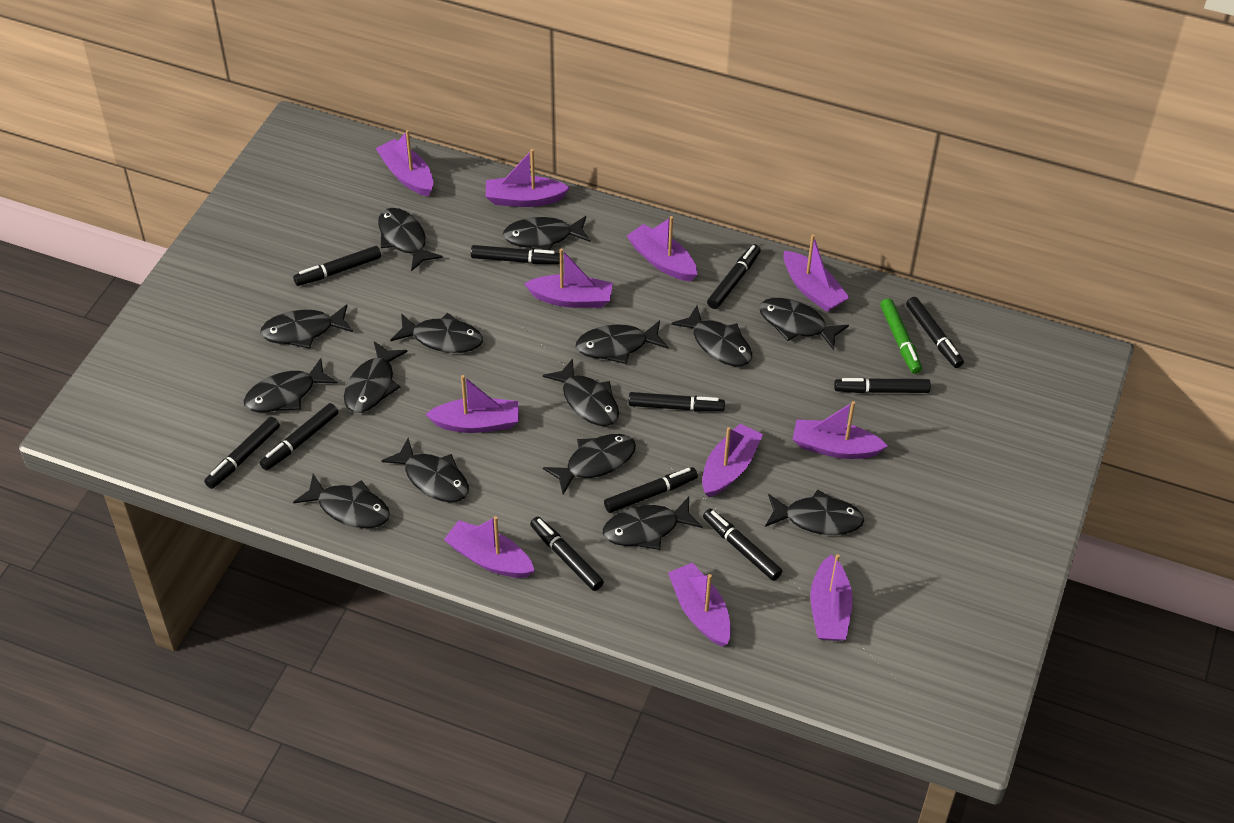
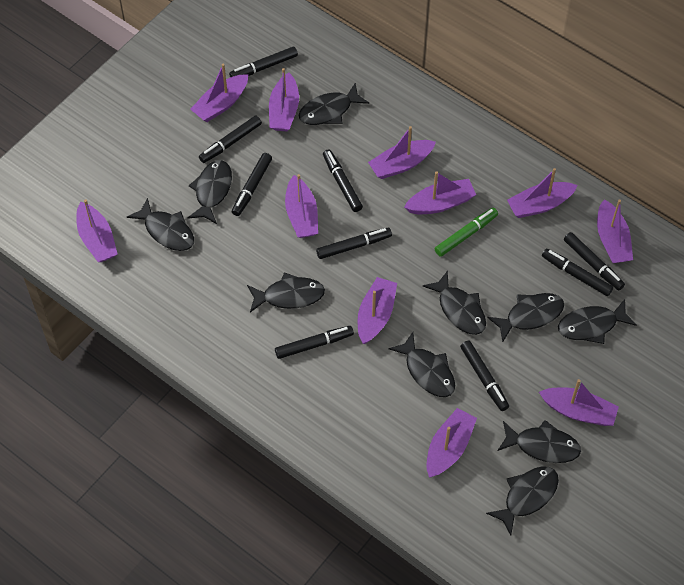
black fish: [244,358,338,412] [260,304,353,349] [293,474,390,528] [344,341,408,413] [378,208,443,271] [382,438,469,502] [390,313,483,353] [503,216,591,250] [543,358,619,426] [543,434,636,495] [576,320,668,364] [603,497,702,550] [671,306,752,366] [759,298,849,350] [765,489,864,535] = 15 -> [127,198,194,251] [188,160,232,224] [247,272,325,312] [298,83,369,125] [388,332,455,397] [423,271,486,335] [486,466,559,535] [488,293,564,342] [498,420,581,463] [558,299,637,344] = 10
black marker: [204,417,280,489] [260,403,338,471] [293,246,381,286] [471,245,560,264] [530,517,604,591] [604,467,698,513] [628,392,725,412] [703,509,782,581] [707,244,761,309] [834,378,931,393] [906,297,964,368] = 11 -> [199,116,262,163] [229,46,298,77] [232,153,272,216] [275,326,354,359] [316,228,392,259] [323,149,363,212] [460,341,509,411] [542,249,613,296] [564,232,625,291] = 9

